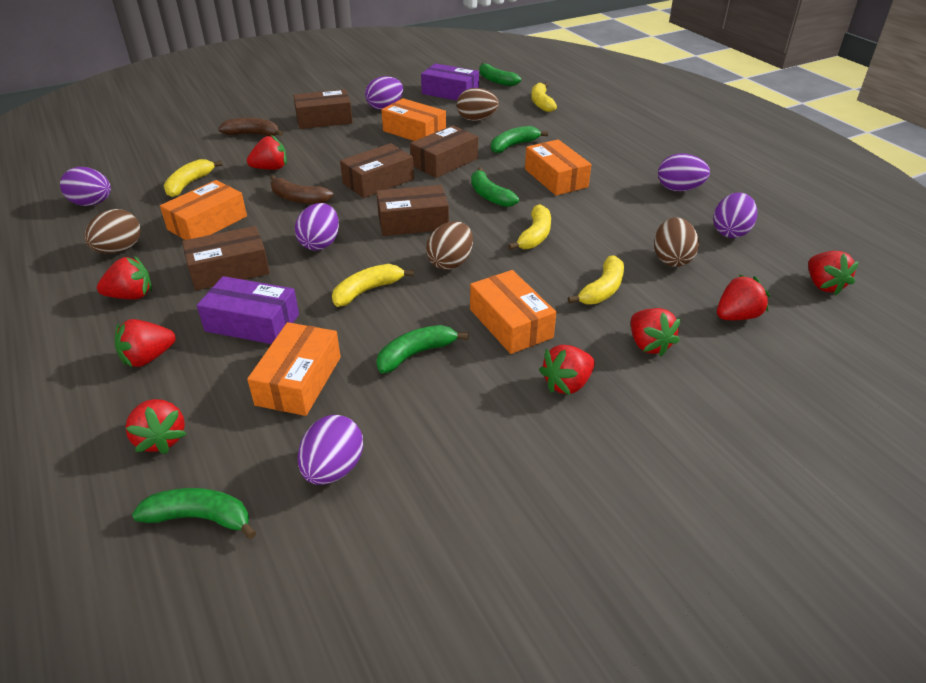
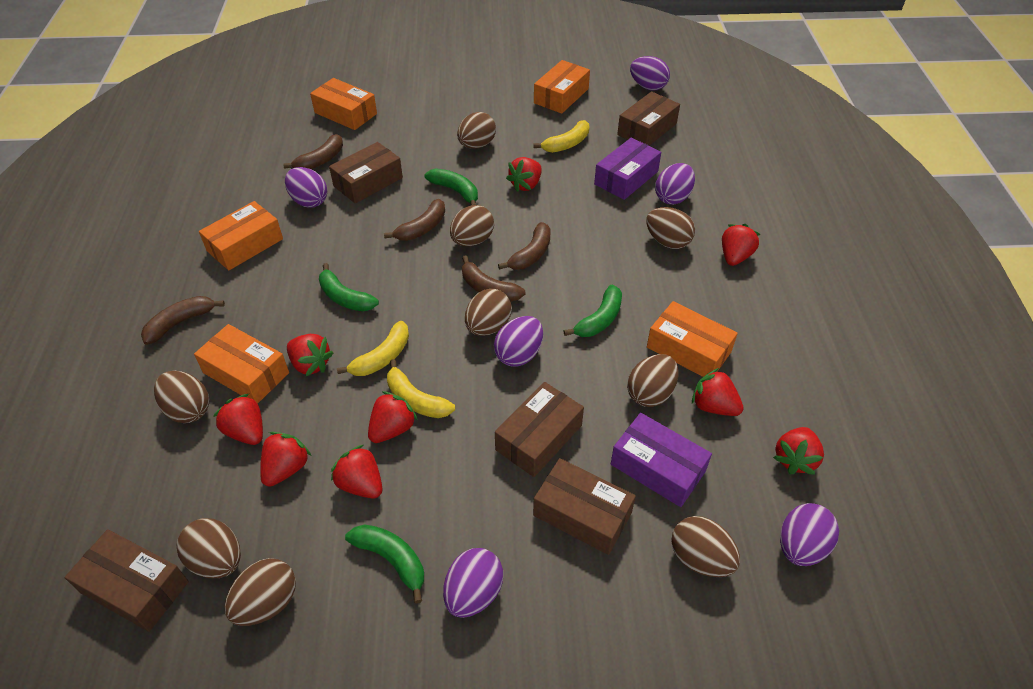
brown banana: [218,118,283,136] [270,175,334,204] = 2 -> [141,296,225,345] [283,134,343,169] [384,199,445,241] [462,256,526,302] [498,222,551,270] = 5
brown egg: [84,209,140,254] [426,221,473,270] [457,88,499,121] [654,217,699,267] = 4 -> [154,371,209,423] [177,518,241,578] [225,558,296,626] [450,205,494,246] [457,112,496,149] [465,289,512,336] [627,354,679,407] [646,207,695,249] [671,516,740,577] = 9
green banana: [132,488,256,539] [376,325,469,373] [471,167,519,207] [479,62,521,86] [491,126,548,153] = 5 -> [319,263,379,311] [345,525,424,604] [425,168,478,205] [564,285,622,337] = 4
red strawberry: [97,256,152,299] [115,319,176,367] [125,399,187,454] [247,135,287,170] [539,345,595,395] [631,308,681,357] [717,275,770,320] [808,251,859,296] = 8 -> [213,394,263,445] [260,432,311,487] [287,334,333,376] [331,445,382,498] [368,392,418,443] [506,157,542,192] [692,368,744,416] [722,224,761,266] [773,427,824,475] = 9
yellow banana: [164,159,223,197] [332,264,414,307] [508,204,551,250] [531,82,557,112] [568,255,624,304] = 5 -> [337,321,409,376] [387,359,455,418] [533,120,589,153] = 3

